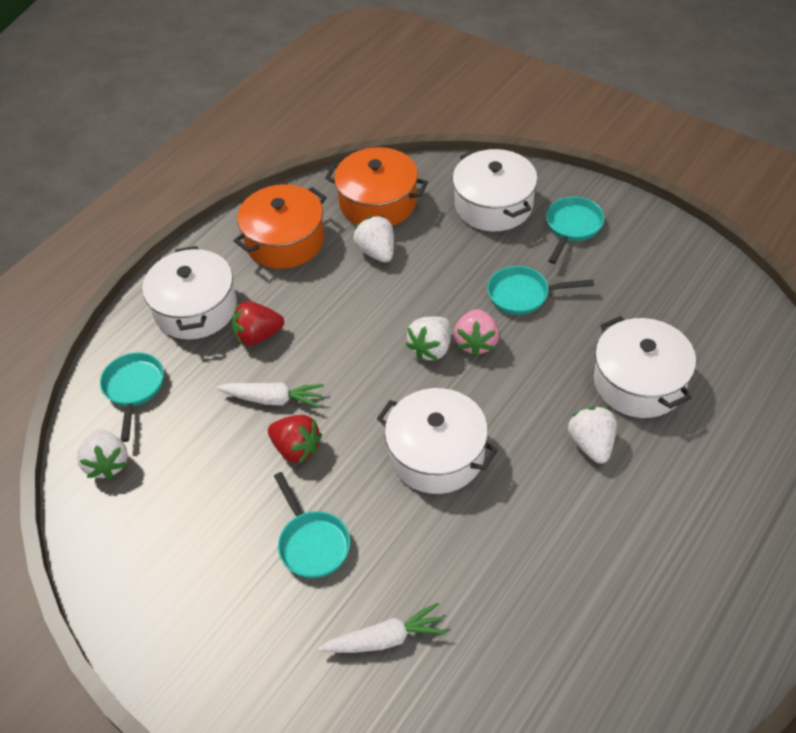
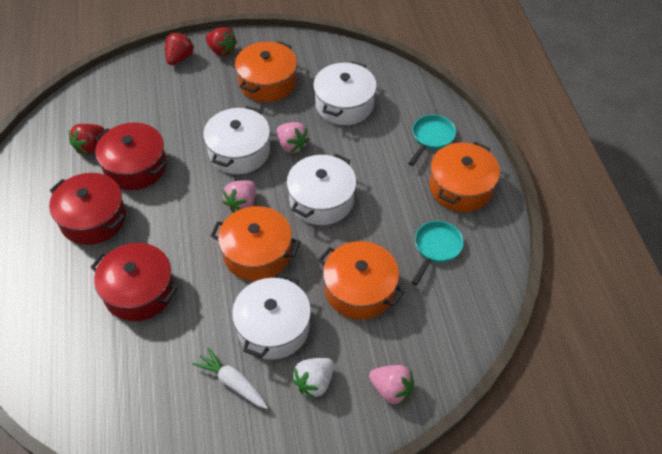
orange pot: [234,184,327,269] [325,147,428,226] = 2 -> [211,206,301,281] [235,41,297,102] [318,241,405,320] [430,142,500,212] = 4
pink strawberry: [454,309,499,357] = 1 -> [222,180,256,213] [276,122,310,153] [369,365,414,405] = 3
red pot: none = 0 -> [49,173,126,245] [91,243,178,321] [95,123,167,190] = 3
red strawberry: [232,301,284,346] [268,415,322,464] = 2 -> [69,124,105,154] [165,32,194,65] [206,27,237,56] = 3
turquoise pan: [100,352,164,442] [274,472,350,578] [487,266,594,315] [546,197,605,264] = 4 -> [408,114,456,166] [411,221,464,285] = 2
white carrot: [216,382,324,408] [318,602,448,653] = 2 -> [192,347,268,409] = 1
white strawberry: [77,429,128,479] [353,216,394,263] [406,317,451,361] [568,407,617,464] = 4 -> [292,358,334,399] = 1

